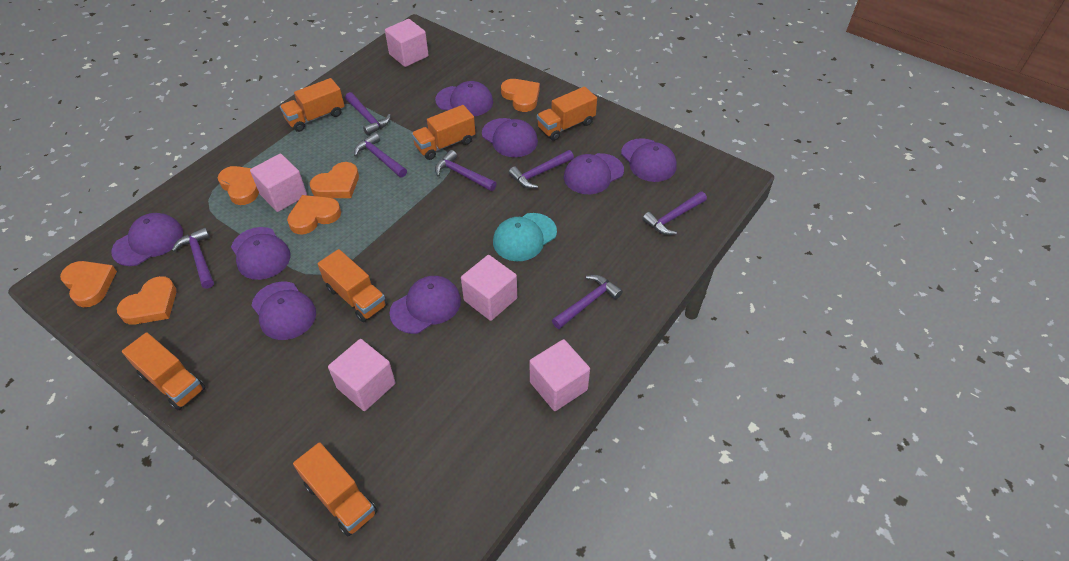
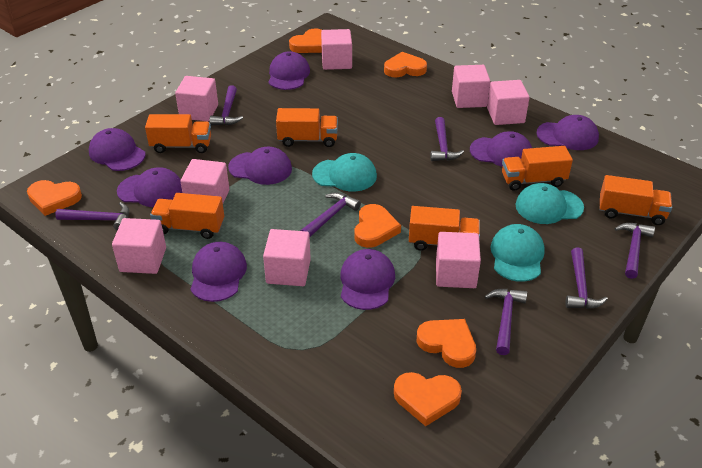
pink cube: [250,154,307,212] [328,339,395,411] [385,19,429,67] [461,255,517,321] [530,339,590,411] = 5 -> [112,218,166,274] [175,76,218,121] [180,159,229,203] [263,229,311,286] [321,29,352,70] [436,232,481,288] [452,65,490,108] [487,80,530,125] = 8
turquoise cap: [493,213,557,261] = 1 -> [312,153,377,192] [491,224,545,282] [515,183,584,224] = 3

